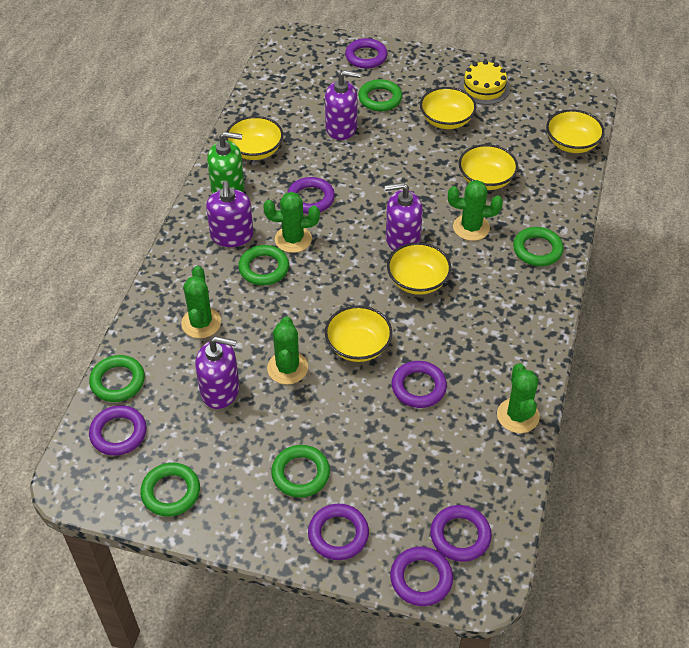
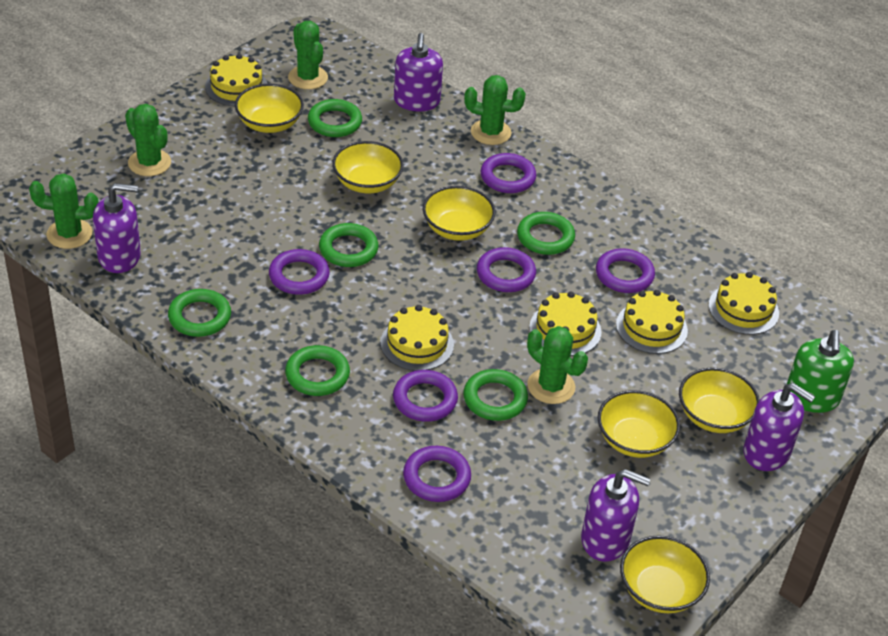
purple ring: [89,405,147,456] [287,177,335,214] [308,504,369,560] [345,38,388,69] [390,547,453,606] [392,361,447,408] [430,505,492,562] = 7 -> [269,249,330,295] [393,370,458,422] [403,446,471,502] [477,247,536,292] [481,153,536,193] [596,248,655,293] = 6
yellow cake: [459,60,510,105] = 1 -> [205,54,268,106] [380,305,454,371] [529,291,602,356] [616,290,688,354] [709,272,779,335] = 5

